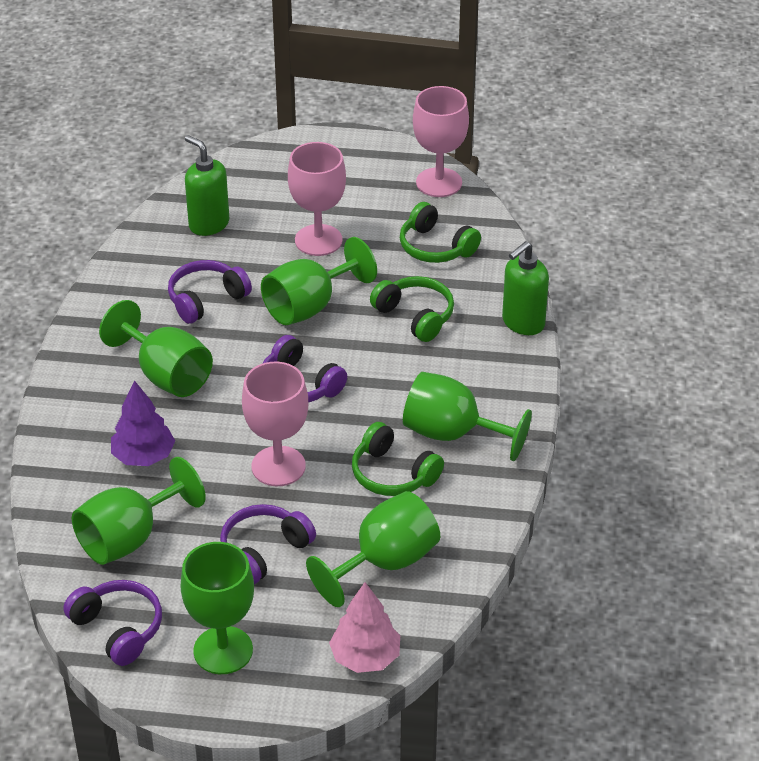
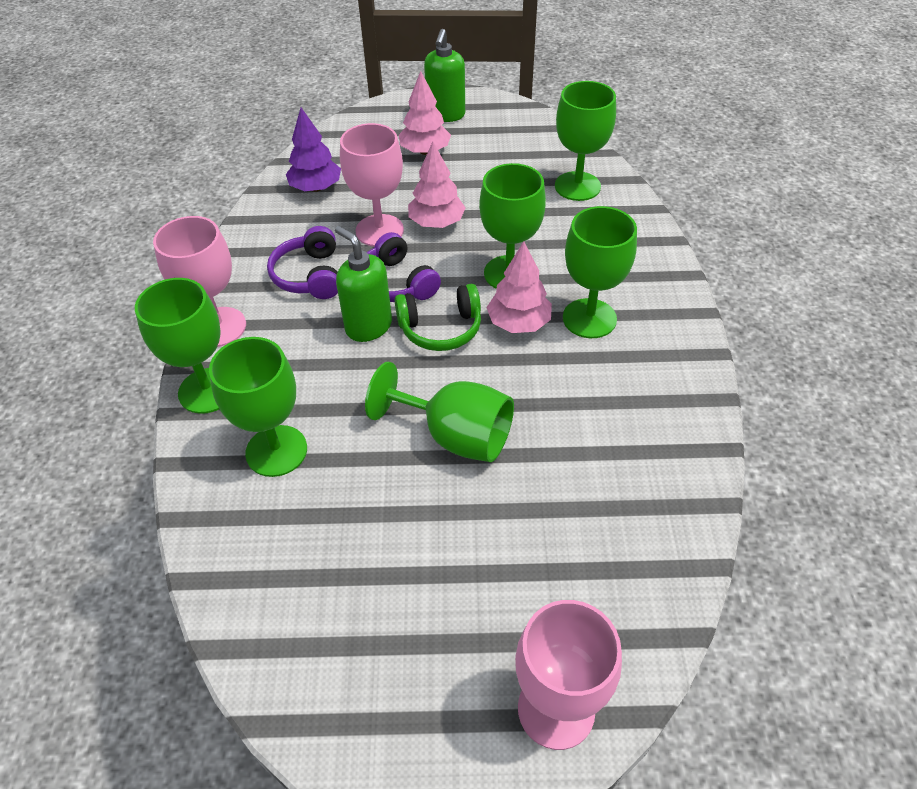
green headphones: [352,422,444,496] [370,276,454,342] [400,202,481,263] = 3 -> [395,283,481,351] = 1
pink tree: [329,582,400,673] = 1 -> [399,71,451,155] [408,142,466,228] [486,241,552,333] = 3
purple headphones: [63,580,162,666] [168,260,252,324] [220,504,316,584] [262,335,347,403] = 4 -> [267,226,338,299] [367,232,441,302] = 2

